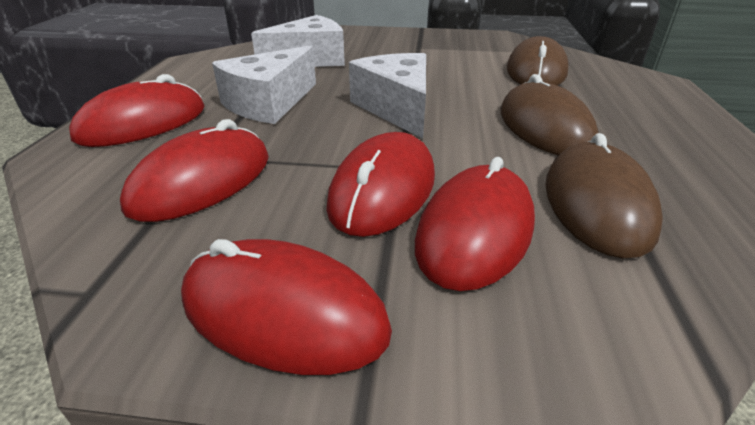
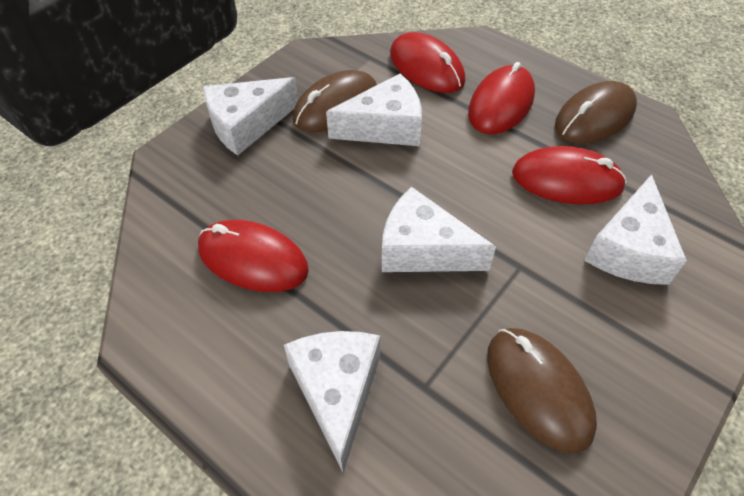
red mouse: [69,74,205,147] [120,119,269,222] [181,239,392,375] [326,132,435,237] [415,157,535,291] = 5 -> [198,220,309,292] [390,32,465,93] [468,62,535,134] [512,146,627,204] = 4
white cheese: [212,45,316,124] [251,15,345,67] [349,53,426,139] = 3 -> [203,77,298,155] [284,331,380,473] [326,73,422,146] [382,187,496,272] [584,174,687,285] = 5

